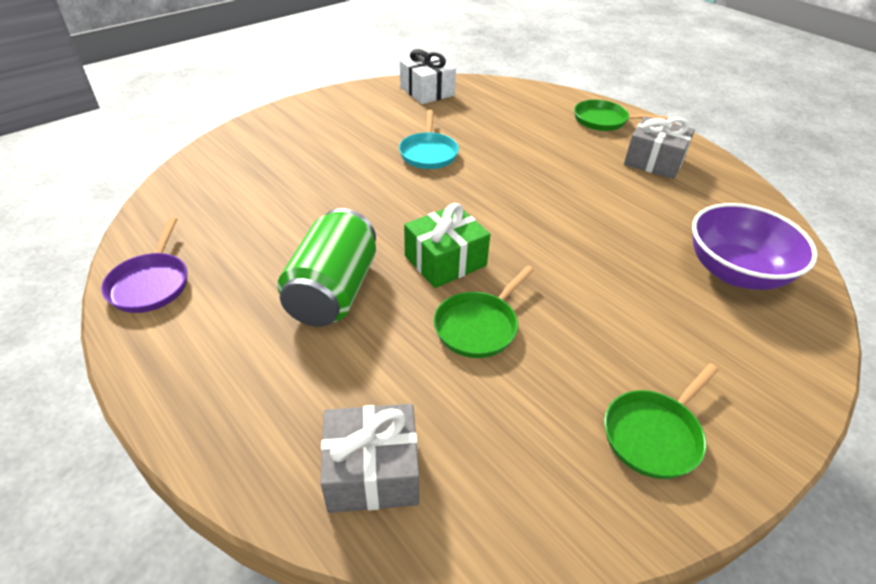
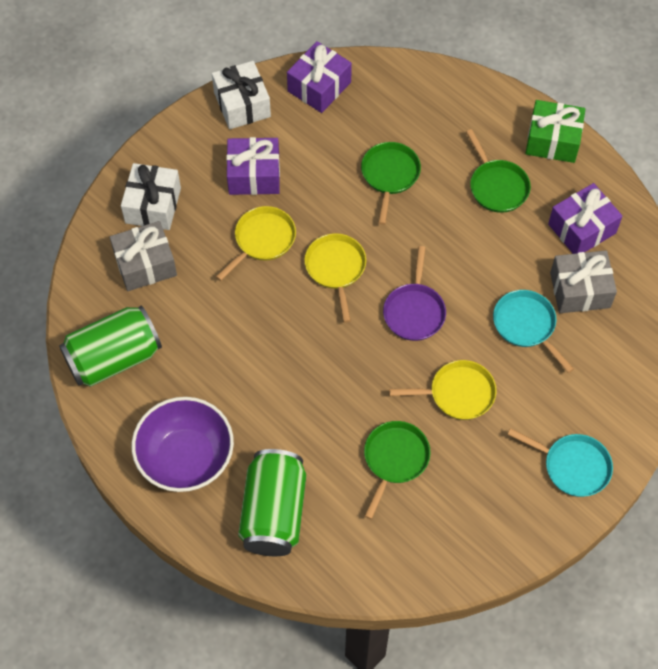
green can: [277,208,376,327] = 1 -> [59,305,162,387] [238,449,306,556] = 2
purple gift: none = 0 -> [226,137,280,195] [287,41,352,113] [548,183,623,254] = 3
turquoise pan: [399,110,459,169] = 1 -> [493,290,574,373] [507,428,613,497] = 2
white gift: [400,49,456,104] = 1 -> [121,163,181,230] [212,61,271,129] = 2
yellow pan: none = 0 -> [216,206,296,281] [304,233,366,323] [389,360,497,420] = 3

